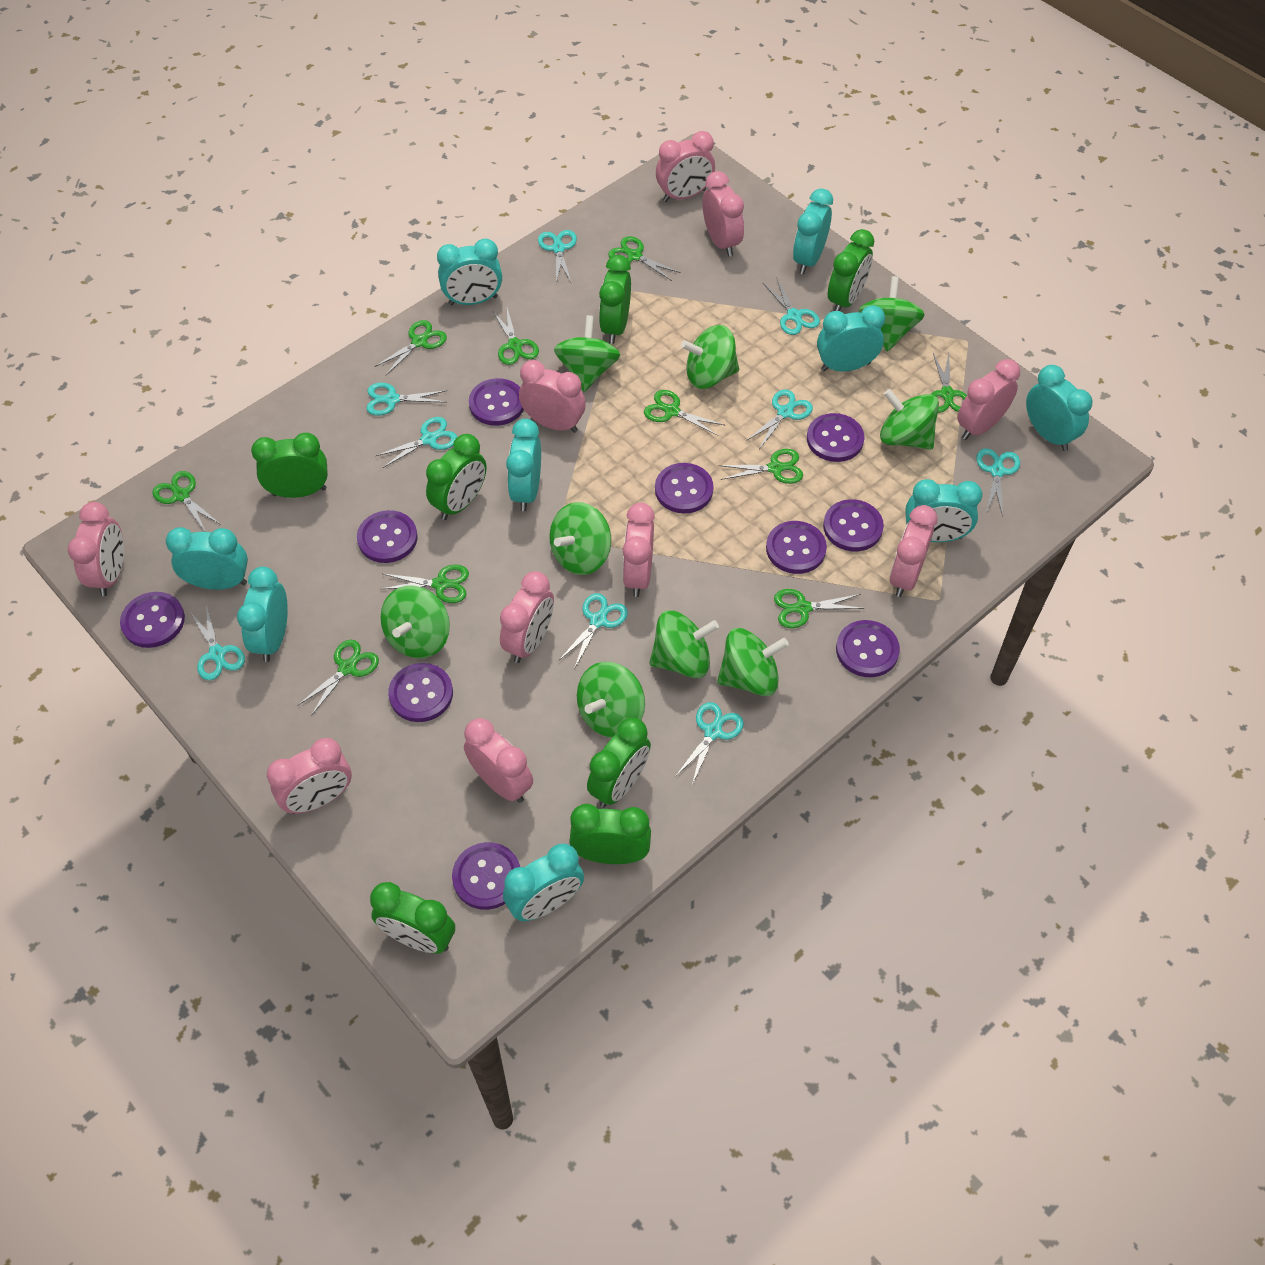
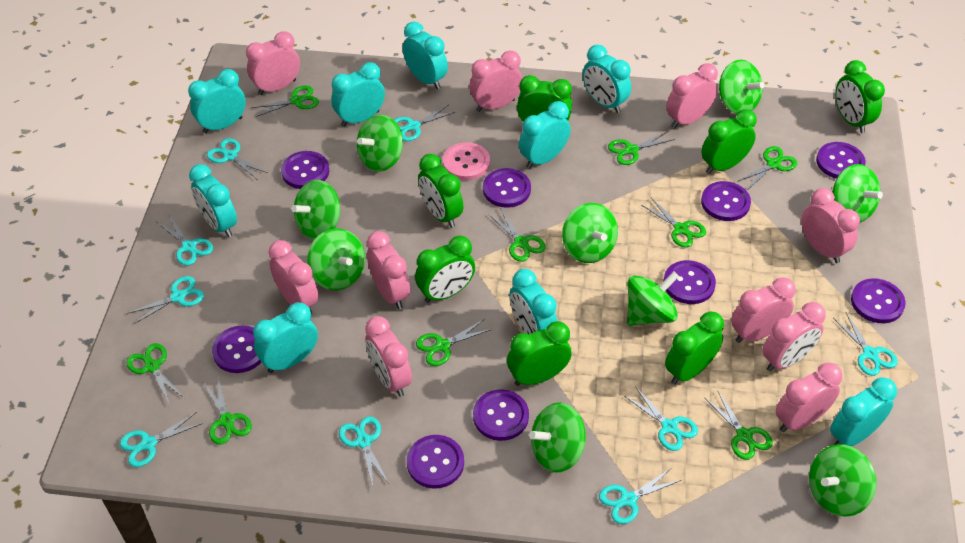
green scissors: [152,471,220,532] [297,640,379,716] [375,320,447,375] [381,564,469,603] [492,308,539,365] [608,236,681,281] [644,390,724,436] [718,449,803,484] [774,589,865,628] [931,353,967,413] = 10 -> [126,343,184,405] [203,377,252,445] [252,85,319,117] [416,319,492,366] [488,208,546,262] [608,131,675,165] [641,198,706,248] [705,391,773,460] [737,146,797,189] = 9
pink button: none = 0 -> [443,142,490,180] = 1
purple button: [120,592,185,648] [357,510,418,563] [388,663,453,722] [452,842,520,910] [469,378,524,426] [655,463,713,513] [766,521,827,574] [807,413,864,462] [823,499,884,551] [836,620,900,677] = 10 -> [212,326,261,373] [281,151,329,189] [407,435,464,489] [473,389,529,441] [483,168,531,208] [663,260,716,304] [701,181,751,221] [816,142,866,179] [851,278,906,323] = 9

